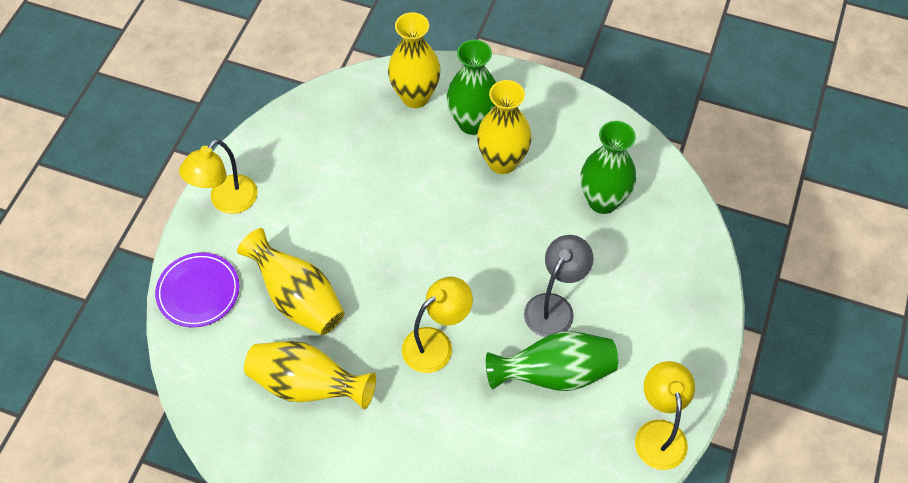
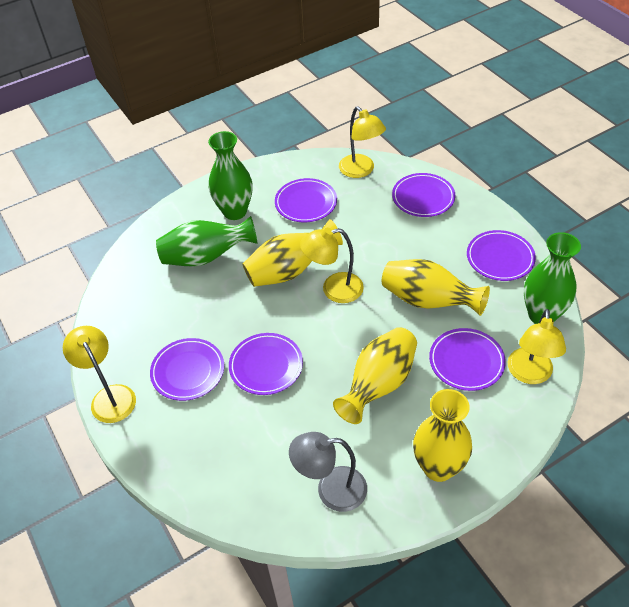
purple plate: [155,253,239,327] = 1 -> [150,338,224,401] [229,333,303,395] [275,178,337,222] [392,173,455,217] [429,328,506,391] [467,230,536,281] = 6
yellow lamp: [179,139,257,214] [402,277,473,373] [635,361,695,470] = 3 -> [63,326,136,423] [300,228,364,303] [339,106,386,178] [507,309,566,384] = 4

